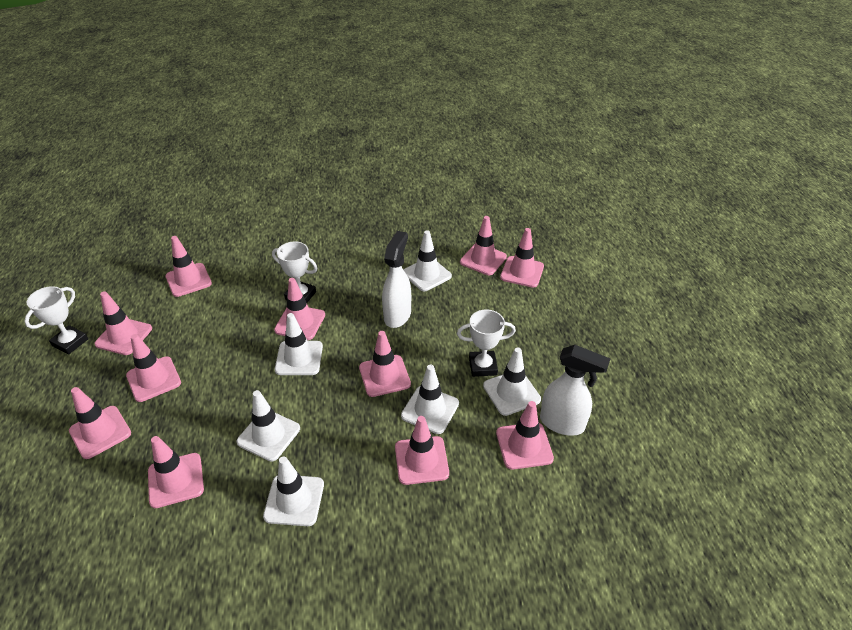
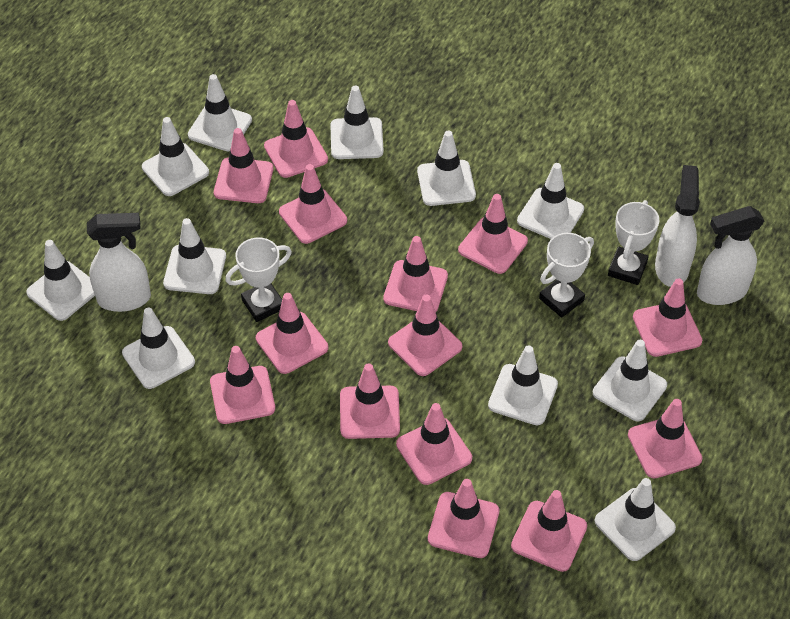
pink traffic cone: [69,387,131,459] [94,291,152,355] [126,334,181,402] [148,436,204,508] [165,236,212,297] [274,278,325,340] [359,331,411,397] [395,416,449,485] [460,216,507,275] [496,401,554,470] [500,228,544,288] = 11 -> [210,346,275,424] [214,128,274,203] [256,293,328,374] [264,100,328,178] [279,164,347,244] [340,363,400,439] [383,236,448,312] [388,294,462,376] [396,403,472,485] [428,479,499,558] [458,194,528,274] [511,490,587,572] [628,399,702,478] [633,278,702,357] = 14
white spray bottle: [382,231,411,328] [540,345,611,436] = 2 -> [87,213,151,312] [655,165,700,287] [697,206,764,305] = 3
white traffic cone: [237,390,300,462] [263,456,324,526] [275,313,323,375] [401,365,459,434] [403,230,452,291] [483,347,541,416] = 6 -> [26,240,95,321] [122,308,195,389] [142,117,209,196] [163,218,226,294] [188,74,252,152] [330,86,384,159] [417,131,476,206] [488,345,558,425] [517,163,584,239] [593,340,667,421] [594,478,676,561] = 11

